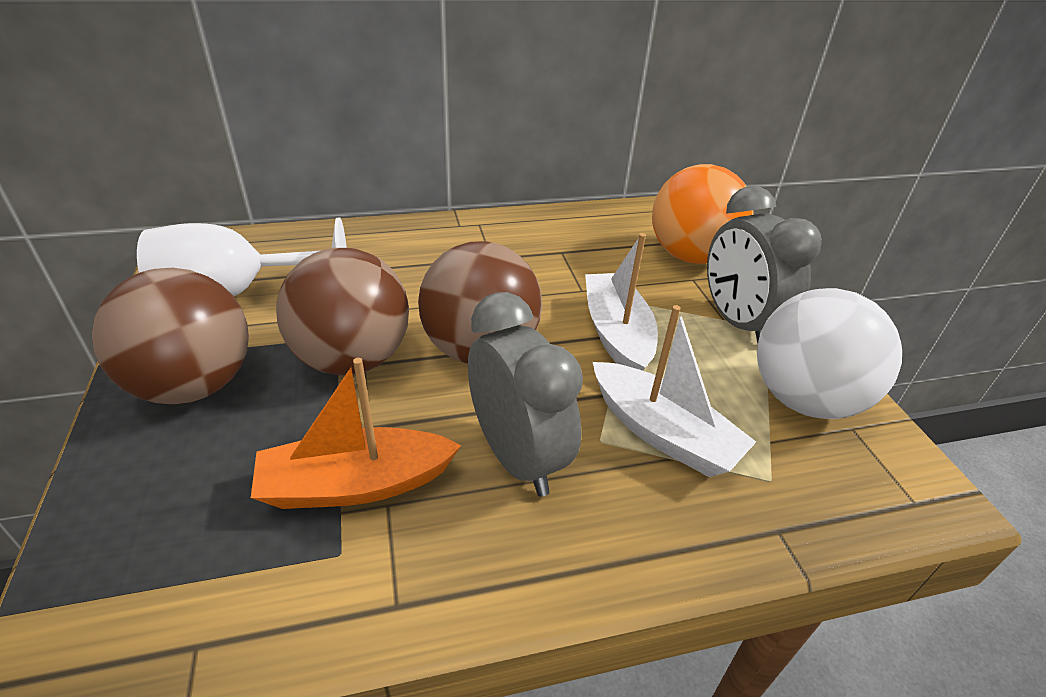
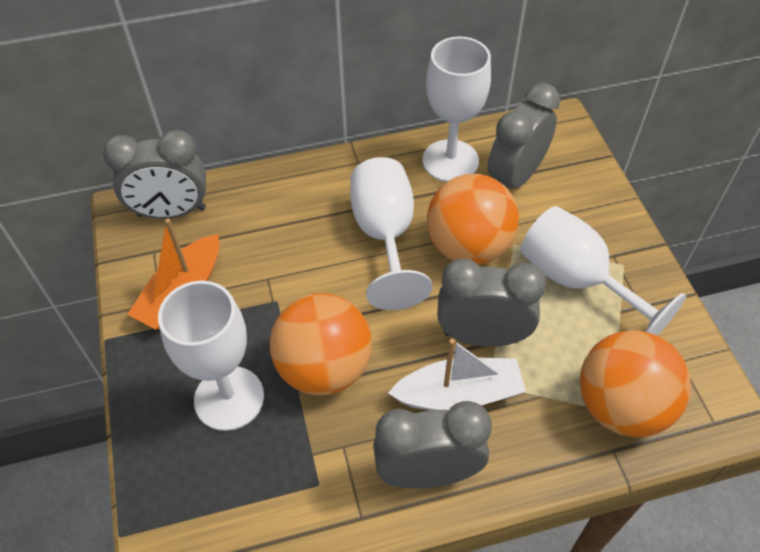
brown ball: [92,268,249,405] [276,248,409,375] [418,241,542,364] = 3 -> none = 0
grey clock: [468,292,583,497] [707,186,822,344] = 2 -> [103,130,206,219] [373,401,492,489] [437,259,546,347] [487,83,560,188] = 4
orange ball: [652,164,754,264] = 1 -> [270,293,372,396] [427,174,519,265] [580,330,691,437] = 3
white ball: [757,288,902,419] = 1 -> none = 0
white boat: [585,233,658,371] [593,305,756,477] = 2 -> [388,339,526,410] = 1
white goblet: [137,218,347,296] = 1 -> [158,281,264,431] [350,157,432,310] [423,37,491,182] [520,206,686,336] = 4

